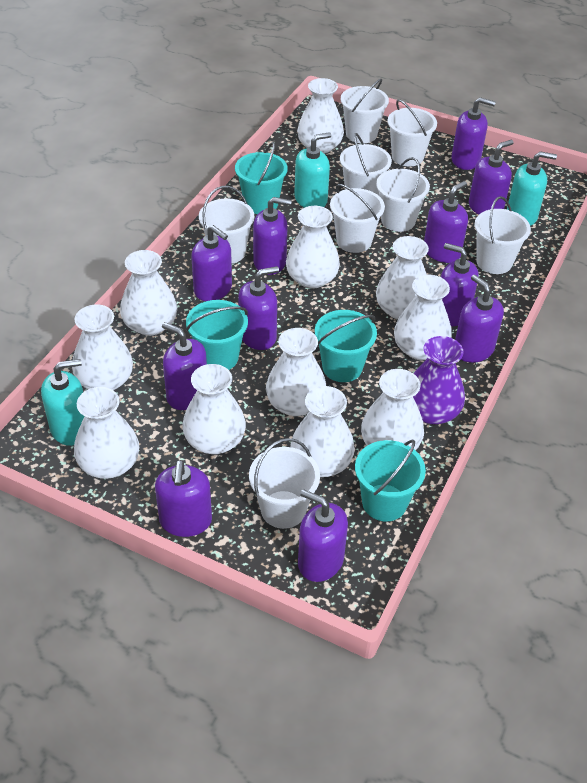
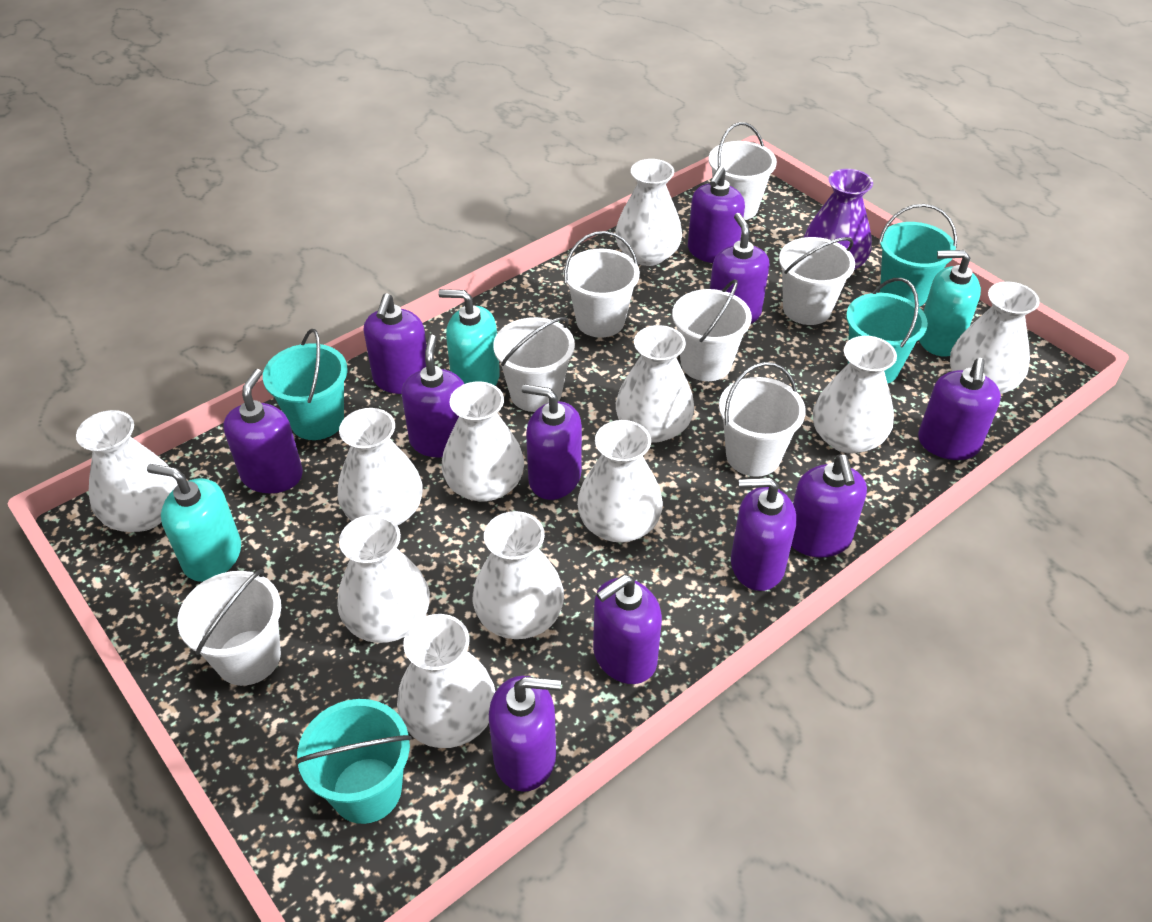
white bucket: [199,186,254,264] [249,438,320,529] [330,184,385,253] [340,133,392,196] [341,79,389,143] [376,157,430,232] [388,99,437,166] [474,196,531,274] = 8 -> [177,569,281,686] [493,317,575,412] [564,231,640,338] [672,279,752,381] [709,122,777,220] [719,362,806,477] [779,237,855,325] = 7

